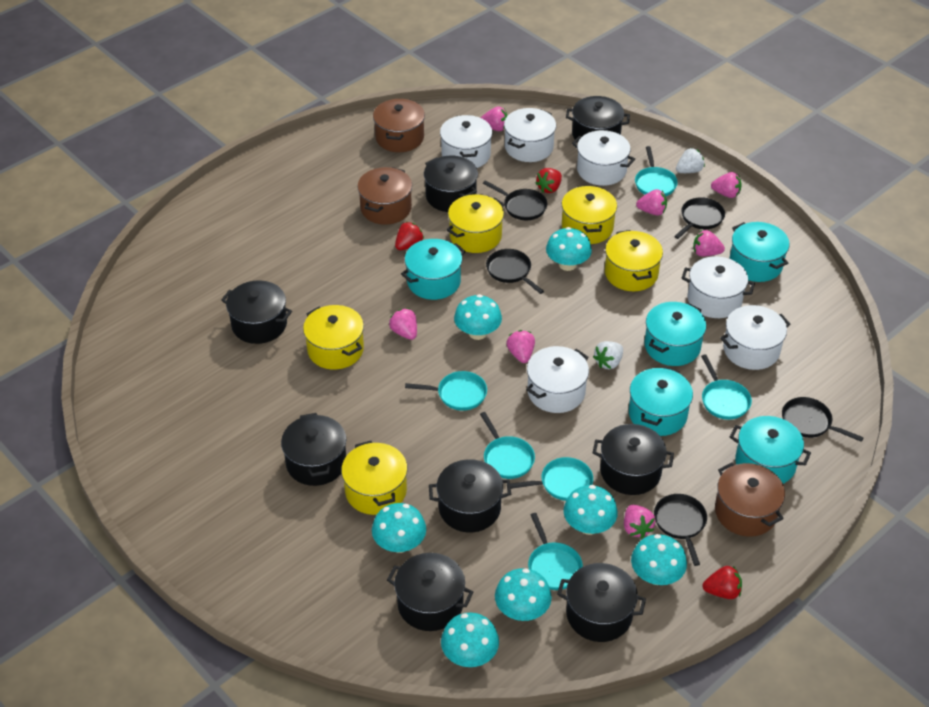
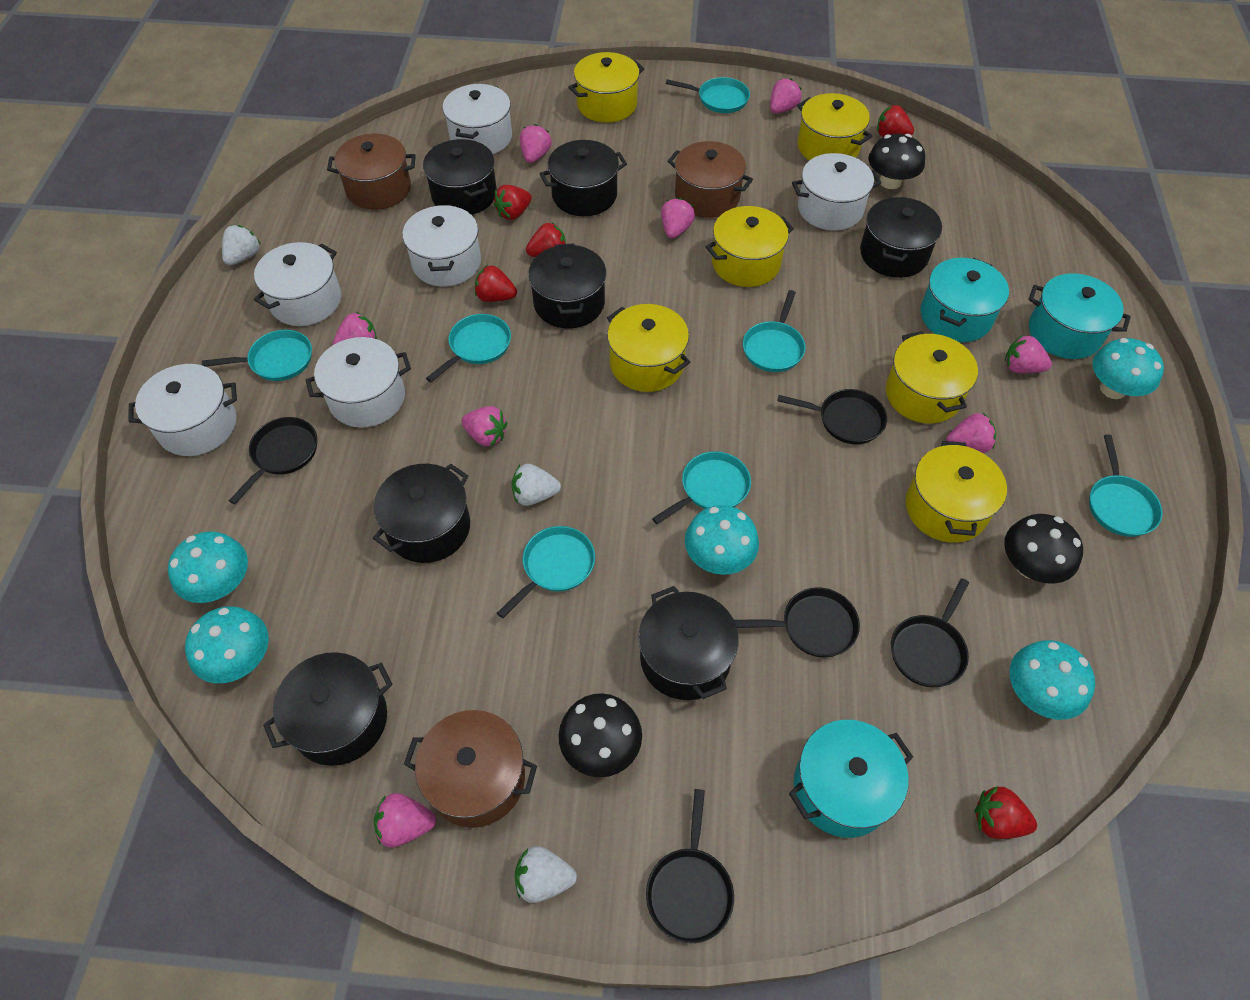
black mushroom: none = 0 -> [559,693,642,777] [868,134,925,189] [1004,514,1083,584] = 3
black pot: [221,280,292,344] [281,413,346,486] [387,553,473,631] [424,156,478,212] [429,459,511,532] [557,563,646,642] [566,96,630,143] [593,424,674,495] = 8 -> [263,652,393,766] [373,464,470,563] [423,139,497,215] [528,243,606,328] [540,140,627,216] [638,586,739,700] [860,197,942,278] = 7
pink strawberry: [389,308,417,340] [481,106,507,131] [506,330,535,363] [624,505,655,538] [636,189,667,216] [693,230,725,256] [711,172,742,198] = 7 -> [333,312,377,345] [374,793,436,847] [462,406,507,447] [520,124,552,163] [661,198,695,239] [770,78,802,114] [946,413,996,453] [1005,335,1052,373] = 8
red strawberry: [395,222,424,250] [536,168,562,193] [703,566,742,599] = 3 -> [475,265,517,302] [494,185,532,220] [526,222,566,257] [877,105,914,137] [975,786,1037,839] = 5
turquoise mushroom: [372,503,426,553] [441,612,499,667] [454,294,502,340] [495,568,552,621] [546,227,592,271] [563,485,618,535] [631,534,687,585] = 7 -> [168,531,248,603] [185,606,269,683] [685,505,759,575] [1010,640,1095,720] [1092,338,1164,399] = 5
turquoise pan: [405,371,487,411] [480,412,535,479] [510,457,593,501] [528,513,583,590] [635,146,678,196] [701,354,752,420] = 6 -> [202,330,312,381] [426,314,511,382] [497,526,595,618] [652,451,751,524] [666,77,750,113] [743,290,805,372] [1089,435,1162,537] = 7
turquoise pot: [401,239,466,300] [629,366,693,436] [644,302,706,366] [730,222,789,282] [730,416,811,484] = 5 -> [789,720,913,838] [920,258,1009,342] [1028,273,1131,359] = 3
white strawberry: [593,341,623,369] [676,148,705,173] = 2 -> [222,225,261,265] [511,464,561,506] [515,846,577,903] = 3
yellow pot: [303,305,364,370] [341,441,408,515] [447,194,505,253] [562,186,617,244] [605,230,663,291] = 5 -> [568,52,644,123] [607,304,690,392] [705,206,794,287] [797,93,872,161] [886,331,978,424] [906,441,1007,543] = 6

